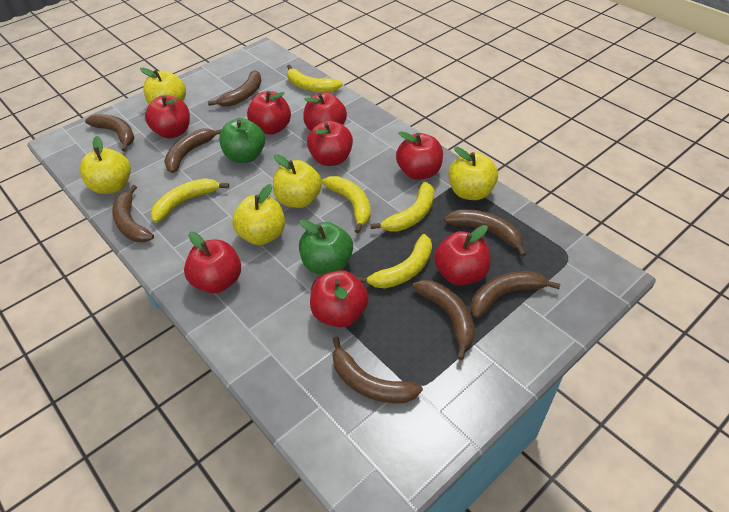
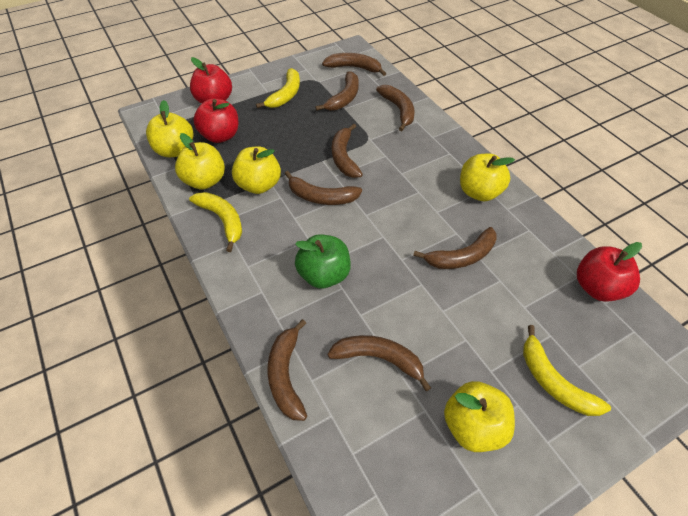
green apple: [219,118,265,163] [299,219,353,275] = 2 -> [295,234,351,289] = 1
red apple: [145,95,190,139] [184,232,241,293] [247,91,291,135] [303,93,347,131] [307,121,353,166] [310,270,369,328] [396,132,443,180] [434,225,491,285] = 8 -> [190,57,232,103] [193,98,238,143] [577,242,642,302] = 3
yellow banana: [151,178,229,223] [287,65,343,93] [322,176,371,233] [357,234,432,289] [370,182,434,232] = 5 -> [189,192,242,252] [256,68,300,108] [523,325,611,416] = 3

